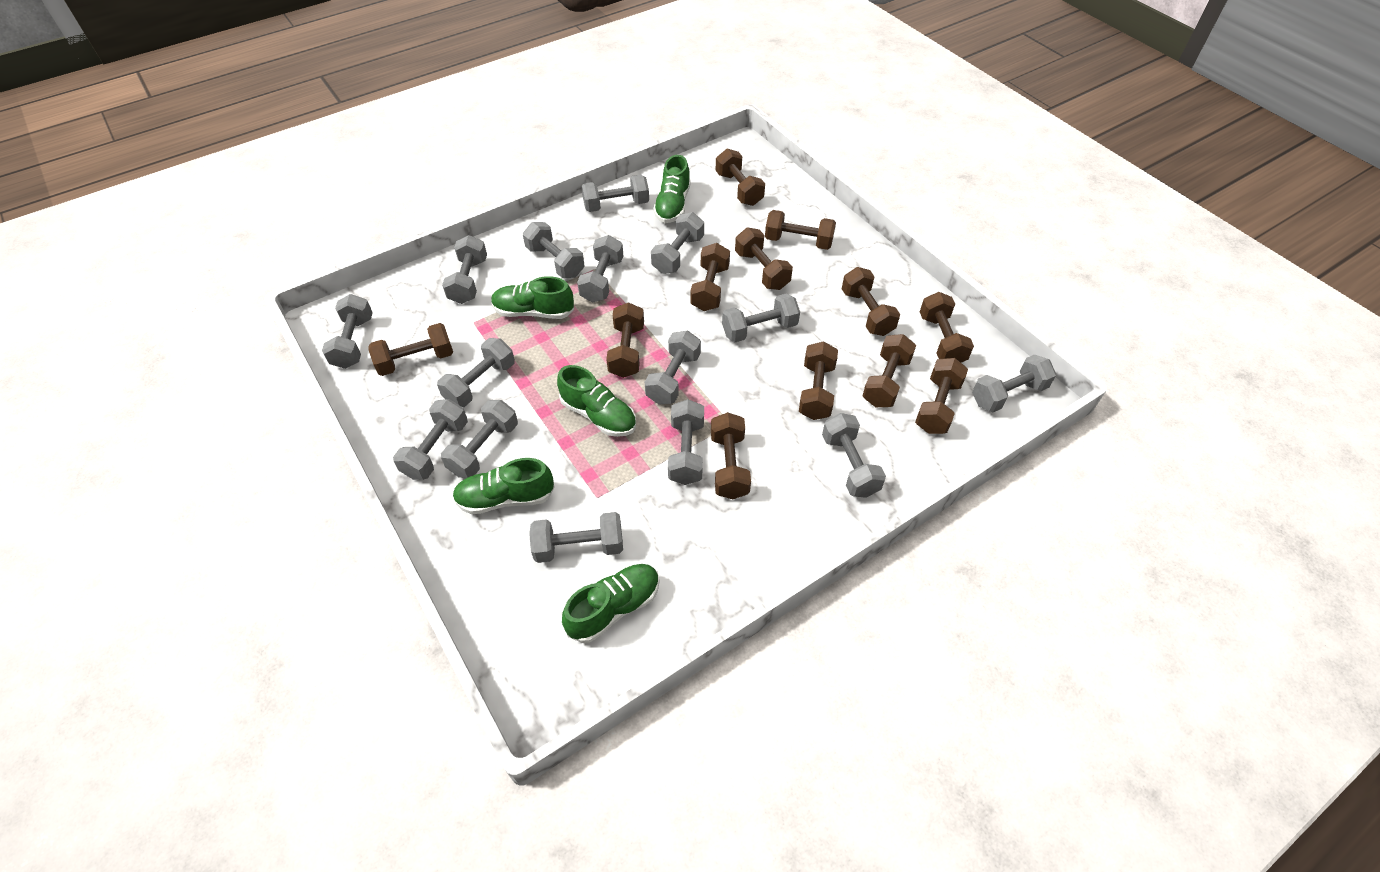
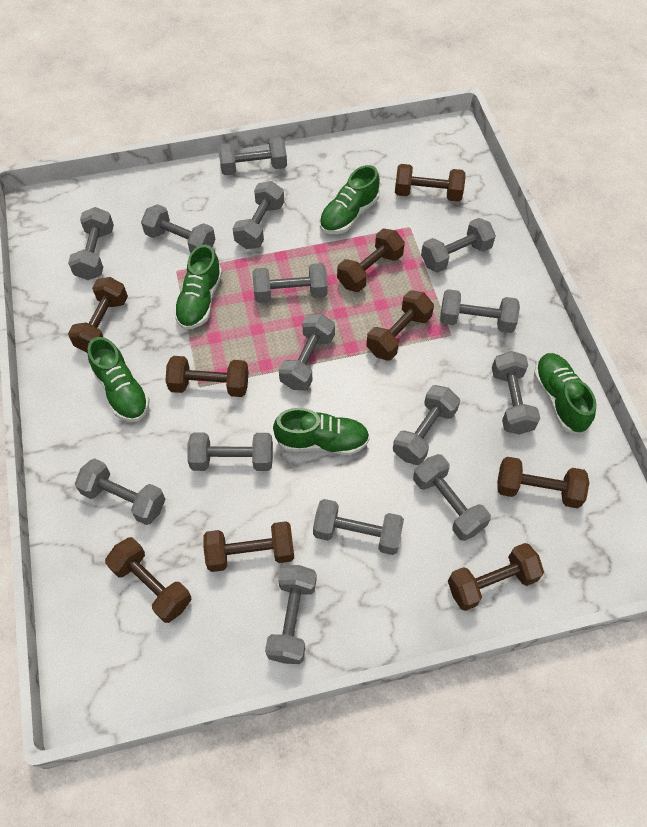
brown dumbbell: [368,323,453,376] [606,302,644,378] [690,243,730,311] [711,412,751,499] [716,148,765,206] [735,228,793,290] [765,210,836,250] [799,341,838,420] [842,267,900,336] [863,334,916,407] [915,358,968,434] [920,292,974,363] = 12 -> [68,277,128,353] [105,537,191,623] [166,356,249,397] [203,521,294,572] [337,229,405,292] [366,290,434,360] [395,164,466,202] [448,543,544,611] [497,457,589,508] = 9

